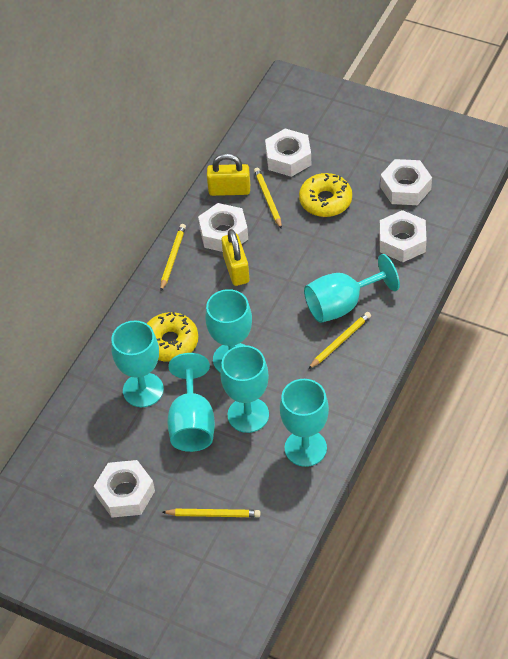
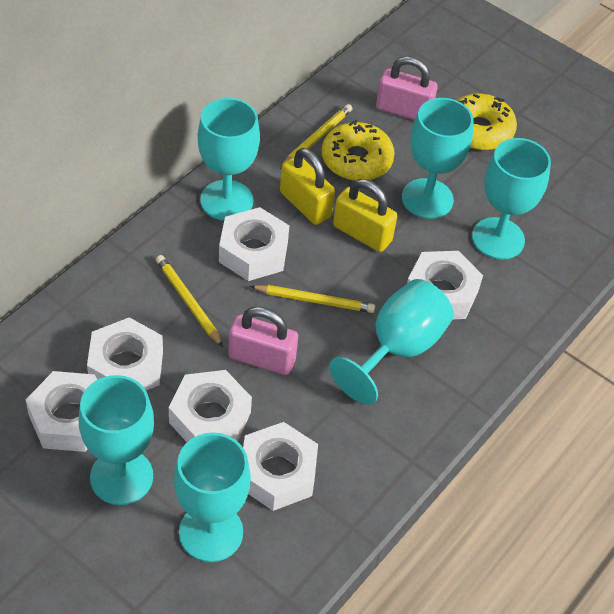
pink padlock: none = 0 -> [228,306,298,375] [376,56,438,120] = 2
white nut: [94,460,155,518] [198,203,248,252] [265,128,311,177] [379,210,427,262] [380,159,432,205] = 5 -> [26,371,97,452] [87,317,163,391] [169,370,252,442] [219,207,289,281] [243,422,318,511] [407,251,483,319] = 6
yellow pencil: [160,224,186,291] [162,509,260,517] [254,168,282,229] [308,312,371,369] = 4 -> [156,255,223,347] [250,285,375,313] [280,104,352,169] = 3

